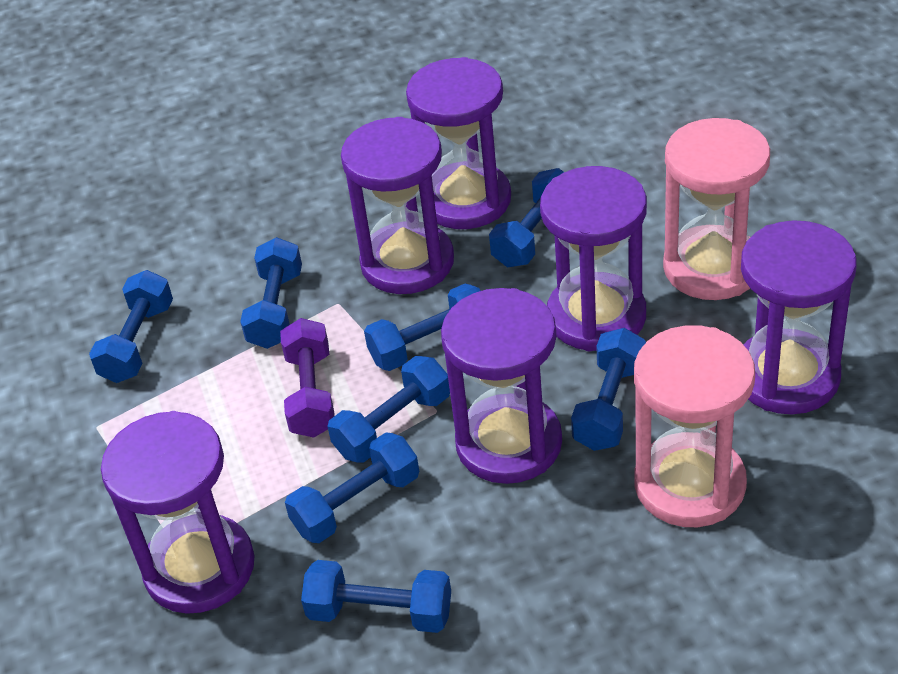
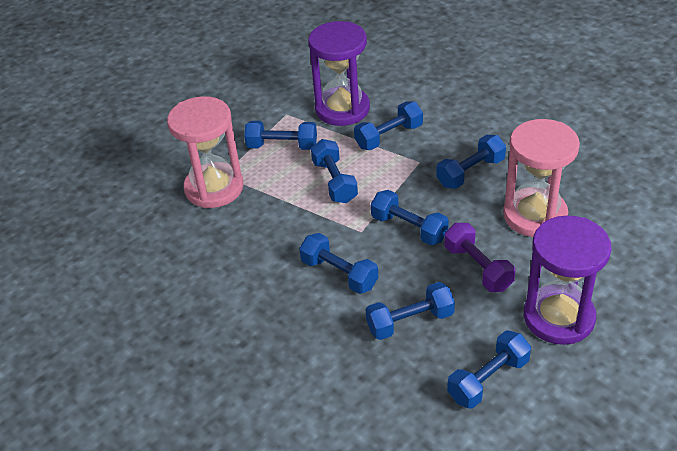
purple hourglass: [101,411,255,614] [341,117,454,294] [406,57,511,229] [441,288,562,484] [540,166,647,351] [741,220,856,414] = 6 -> [308,21,370,126] [524,215,611,345] = 2

